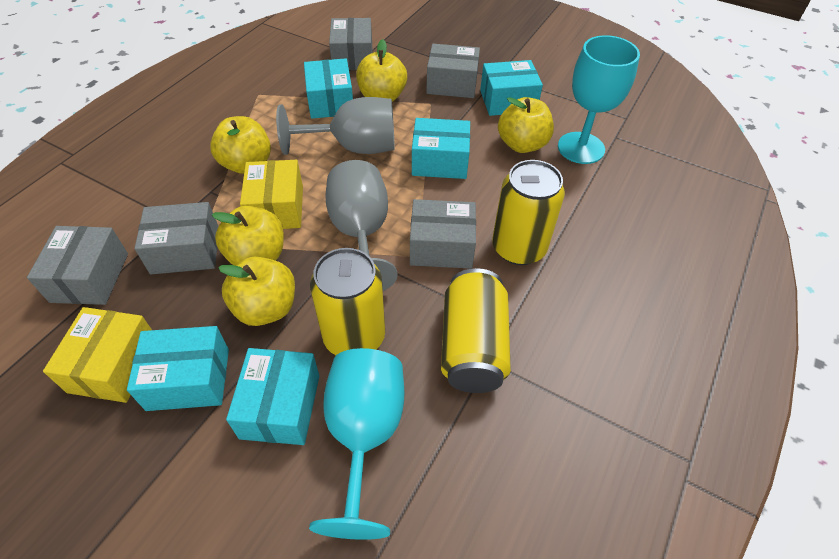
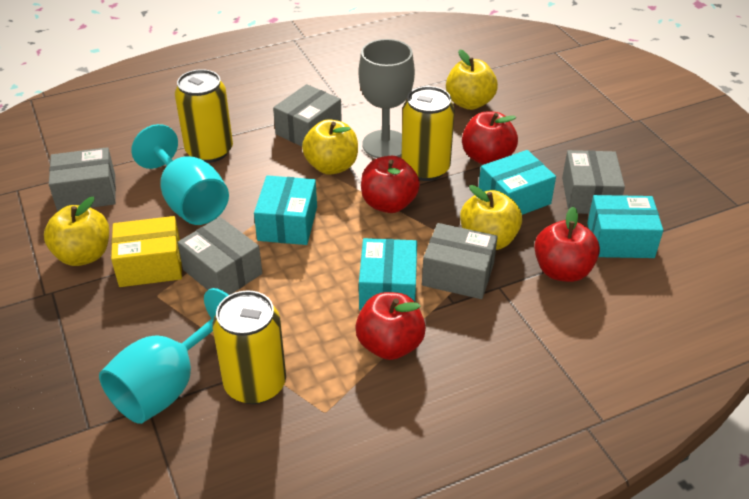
grey goblet: [276,97,395,155] [325,160,397,291] = 2 -> [359,39,415,158] = 1
red apple: none = 0 -> [355,292,426,360] [361,156,420,213] [462,112,518,165] [534,206,600,282] = 4
turquoise box: [127,326,229,411] [226,348,319,445] [304,58,353,119] [412,118,470,179] [480,60,543,116] = 5 -> [254,175,317,245] [359,238,417,311] [478,150,556,215] [587,195,663,258] = 4
yellow apple: [210,116,271,174] [212,206,284,266] [218,257,295,326] [356,39,407,102] [498,97,554,153] = 5 -> [44,197,109,266] [302,119,358,175] [446,49,498,110] [460,185,522,250] = 4
yellow box: [43,307,152,403] [240,160,303,229] = 2 -> [111,216,182,287] = 1

